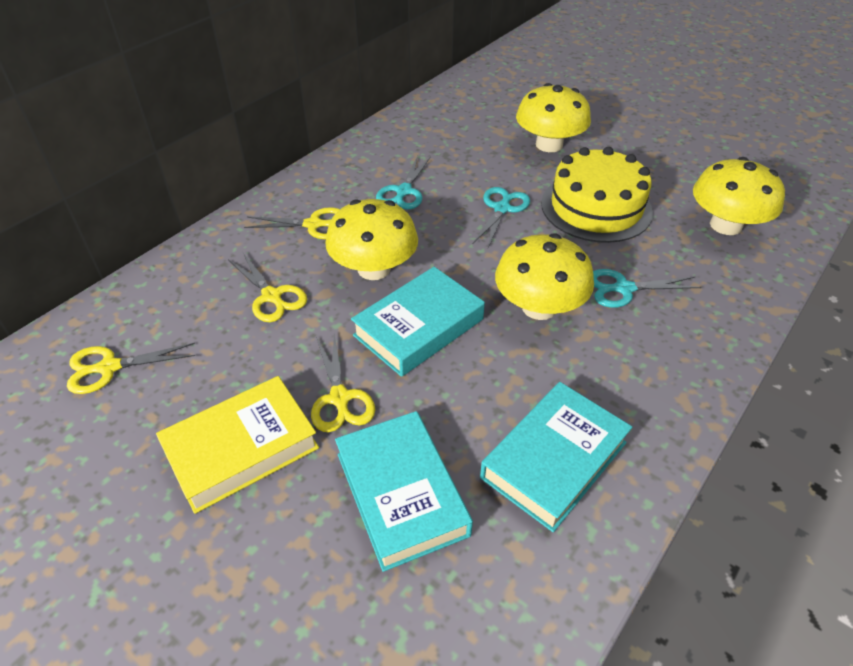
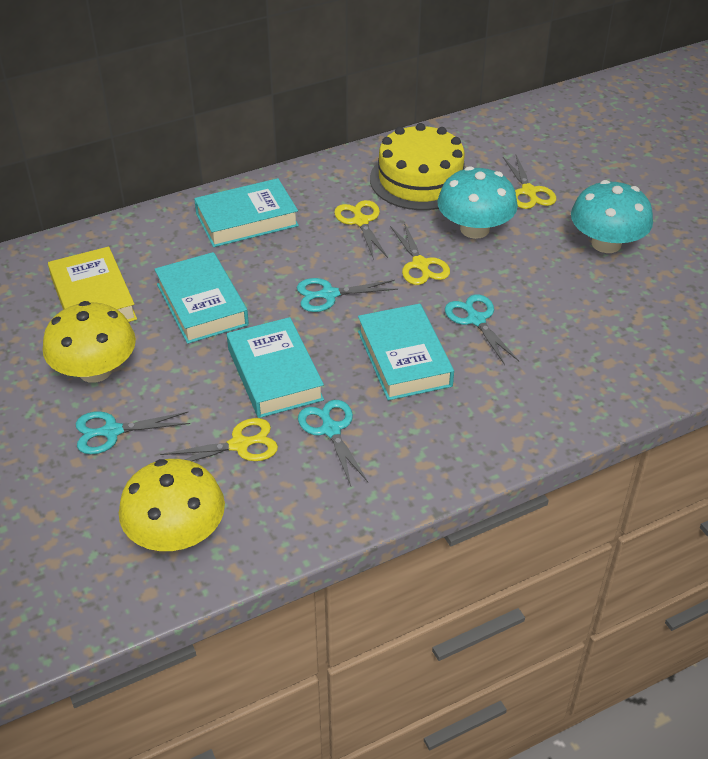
turquoise book: [335,411,473,572] [351,267,485,377] [480,382,632,532] = 3 -> [154,252,249,344] [194,178,299,247] [227,317,324,418] [358,304,454,400] = 4
turquoise mushroom: none = 0 -> [437,166,518,239] [571,180,653,253] = 2
turquoise scissors: [376,155,431,209] [473,187,530,247] [593,269,701,308] = 3 -> [76,411,190,454] [297,278,398,312] [298,400,368,486] [445,294,519,365] = 4
yellow mushroom: [325,199,418,280] [495,233,594,320] [516,83,591,152] [693,157,785,235] = 4 -> [43,301,136,383] [119,459,225,551] = 2

